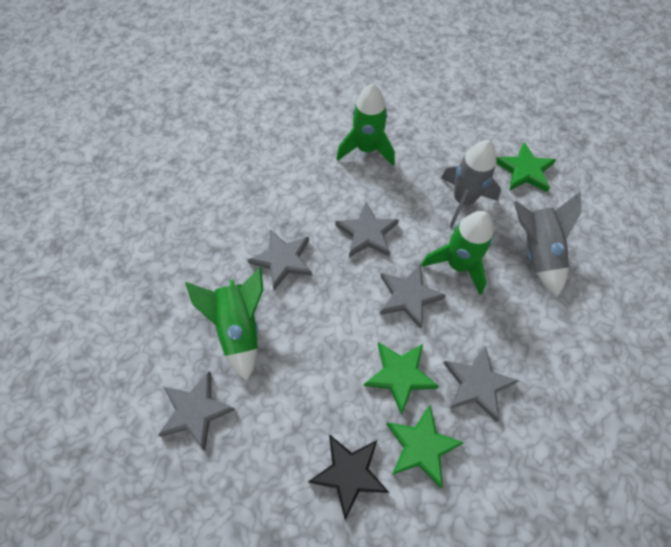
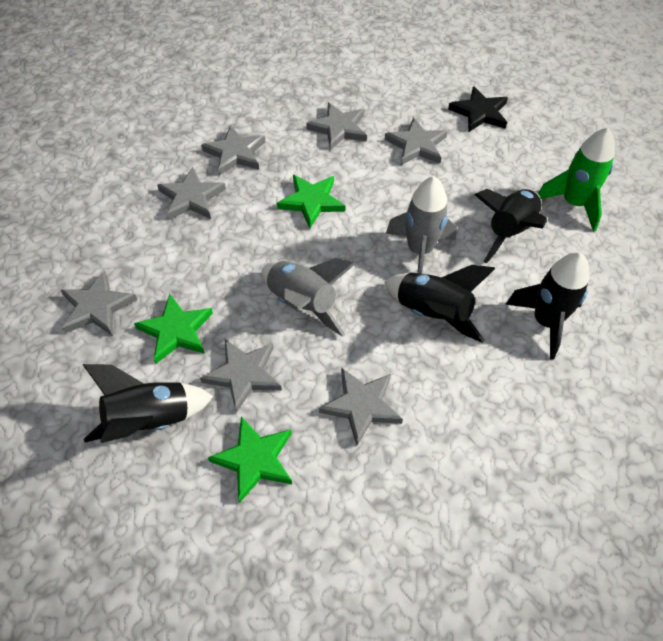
black rocket: none = 0 -> [82,364,213,443] [384,265,496,343] [475,189,547,264] [505,252,589,360] = 4
green rocket: [185,267,263,381] [336,83,395,166] [421,211,493,295] = 3 -> [538,128,615,232] = 1
grey star: [158,371,236,450] [248,230,312,290] [335,202,399,257] [380,264,446,329] [444,346,518,422] = 5 -> [61,270,137,336] [157,167,226,220] [200,339,282,413] [201,125,265,175] [306,102,367,150] [319,367,403,446] [384,117,448,165] = 7

